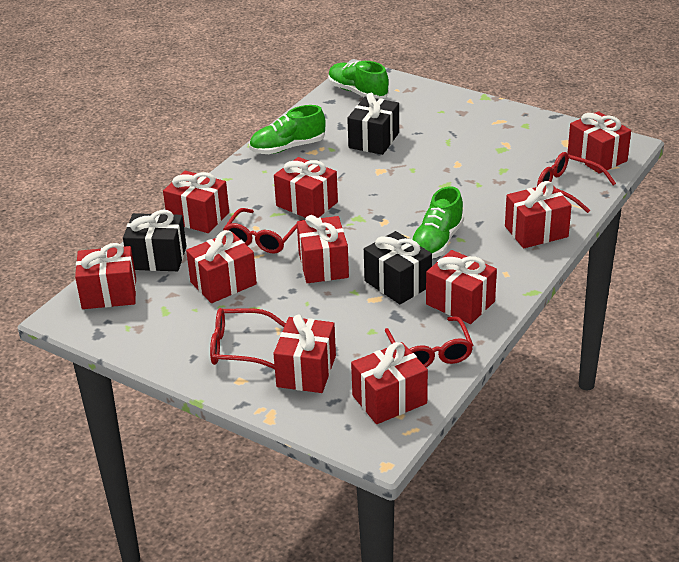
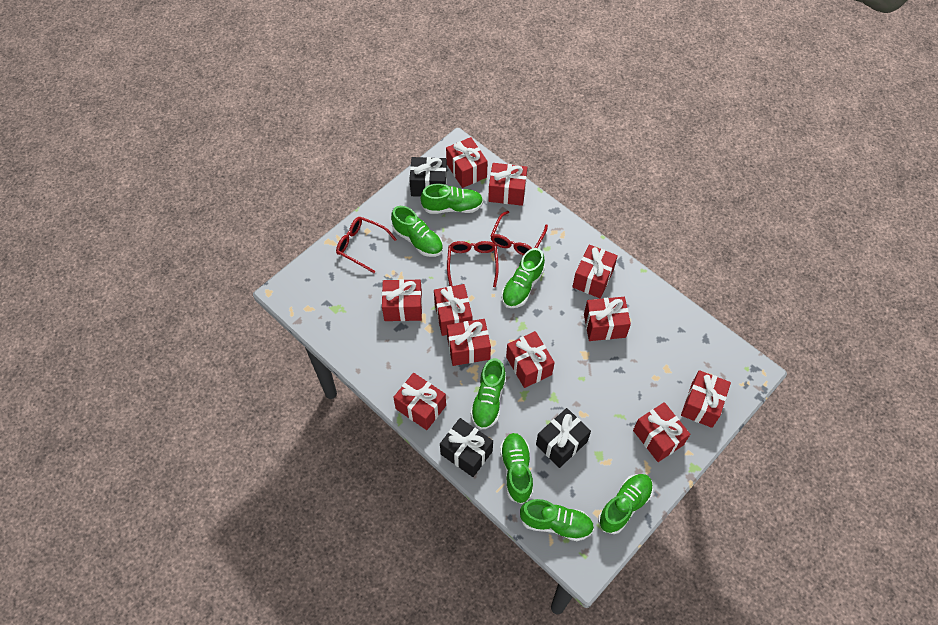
green shoe: [249,105,326,154] [328,61,389,99] [412,186,464,259] = 3 -> [391,206,443,257] [421,184,483,214] [470,358,506,430] [500,433,533,504] [501,248,545,308] [520,499,594,541] [598,474,653,534] = 7
red gift: [75,243,136,309] [163,171,229,233] [186,230,257,303] [273,314,336,393] [274,157,338,218] [297,215,349,283] [351,342,428,424] [426,250,497,324] [505,181,572,248] [568,111,631,174] = 10 -> [382,279,422,321] [393,373,446,430] [434,284,472,336] [446,137,488,188] [447,319,491,366] [488,163,527,206] [506,331,555,388] [572,245,618,298] [584,297,631,341] [633,402,690,462] [681,370,731,428] = 11
red glasses: [210,308,286,369] [223,208,302,254] [385,316,473,367] [537,152,616,213] = 4 -> [336,217,397,273] [447,241,499,287] [490,211,548,256] = 3

